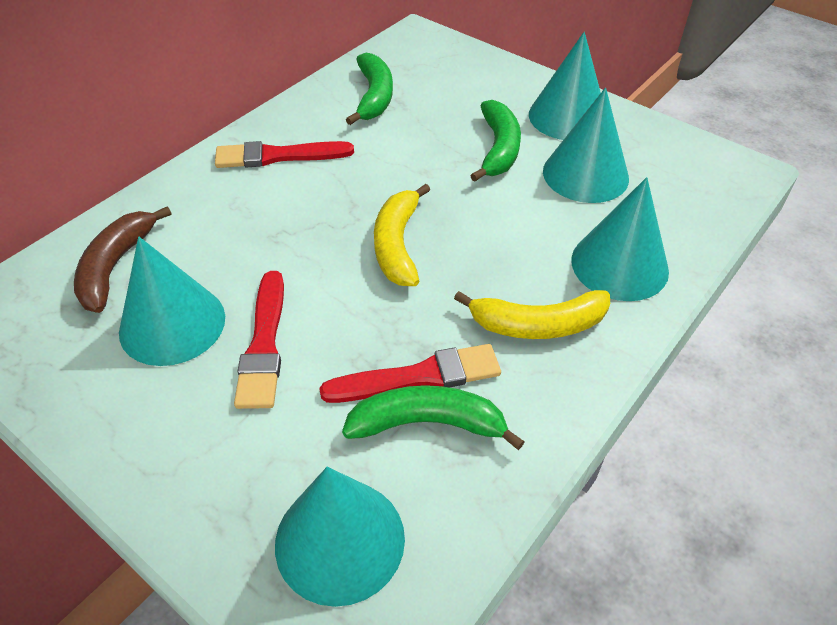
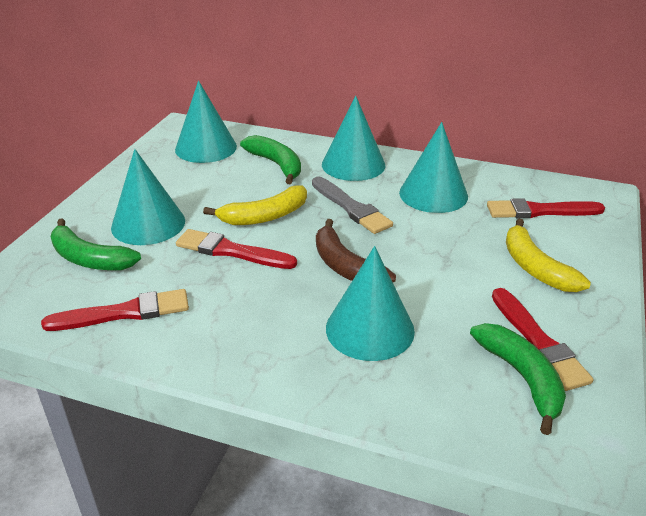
grey brush: none = 0 -> [312,177,393,234] = 1
red brush: [215,141,354,168] [234,271,284,409] [319,344,501,403] = 3 -> [41,289,189,331] [176,229,297,269] [487,198,605,218] [492,288,593,391] = 4

